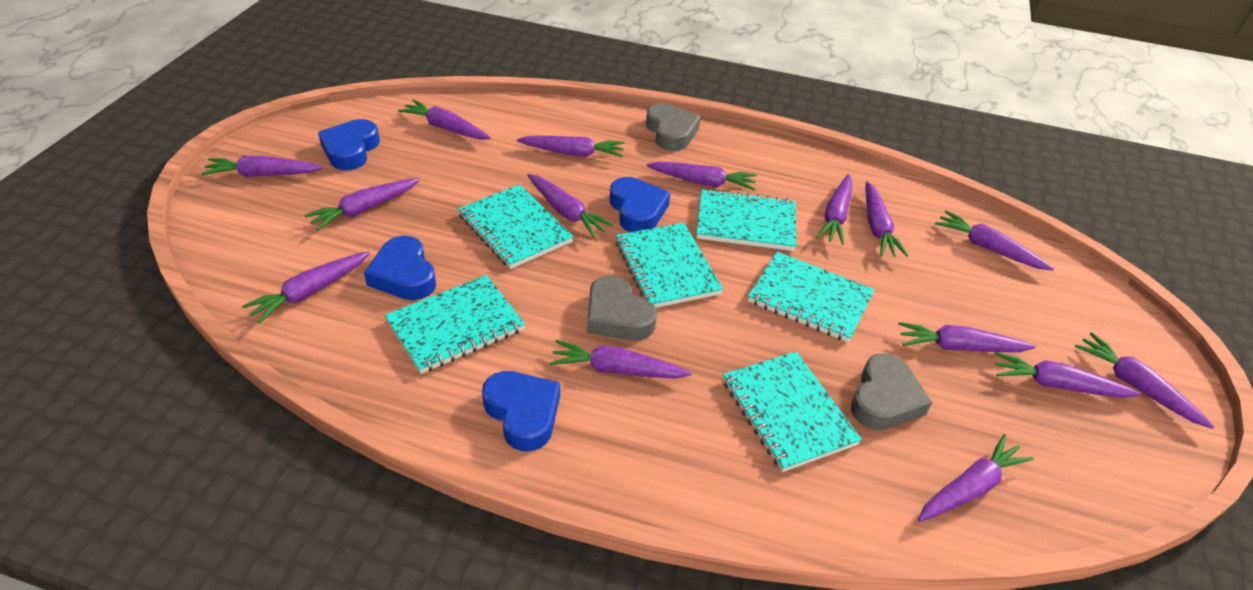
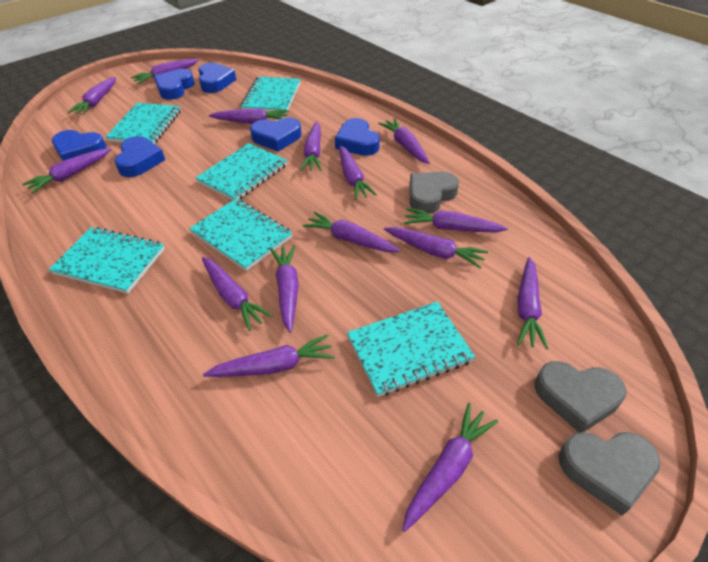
blue heart: [318,119,380,170] [364,236,436,300] [482,371,560,451] [610,177,670,232] = 4 -> [52,130,106,161] [115,136,165,177] [154,69,195,100] [198,63,236,93] [250,117,302,151] [335,118,380,156] = 6

